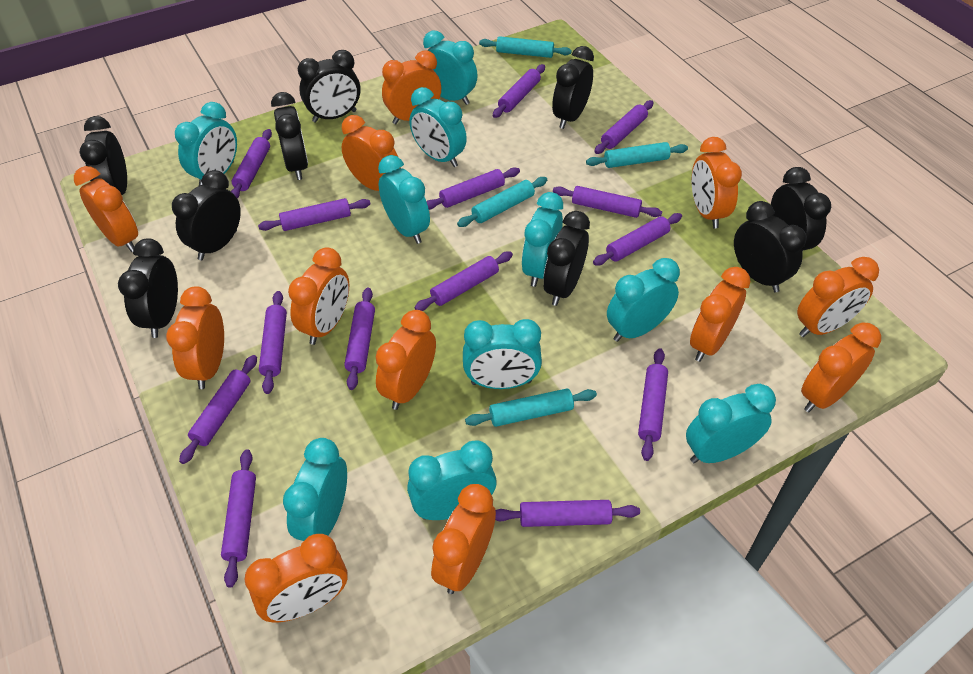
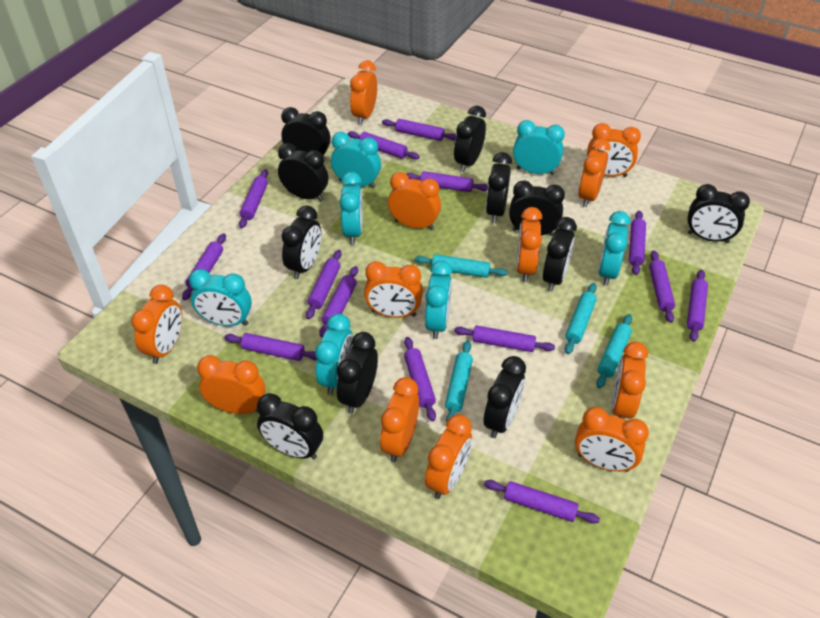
black clock: [80,116,127,195] [118,239,178,338] [172,170,241,260] [271,92,308,180] [298,50,361,123] [543,211,590,306] [552,46,594,129] [734,201,806,292] [771,167,831,254] = 9 -> [257,393,323,459] [278,143,328,201] [281,107,331,161] [281,205,321,279] [337,332,378,414] [454,106,486,172] [484,356,526,438] [486,152,512,223] [509,180,565,236] [543,217,577,291] [687,184,750,243] = 11
turquoise clock: [175,102,237,186] [283,438,347,541] [378,155,430,244] [407,440,497,520] [409,87,467,167] [423,30,478,105] [463,319,542,389] [522,192,563,287] [607,258,680,342] [686,384,776,463] = 10 -> [189,269,252,326] [315,313,353,395] [331,132,381,188] [339,172,363,245] [425,260,453,339] [513,120,565,175] [598,211,631,286] = 7

